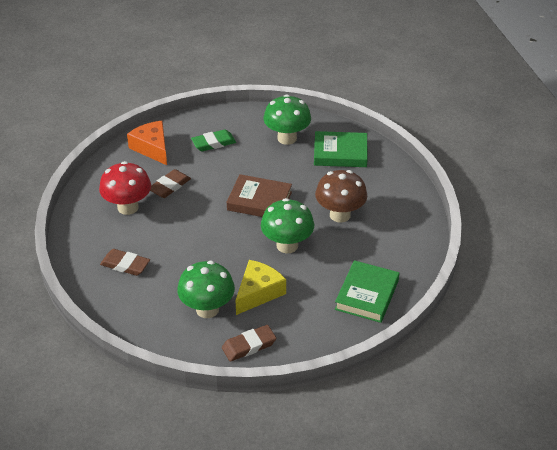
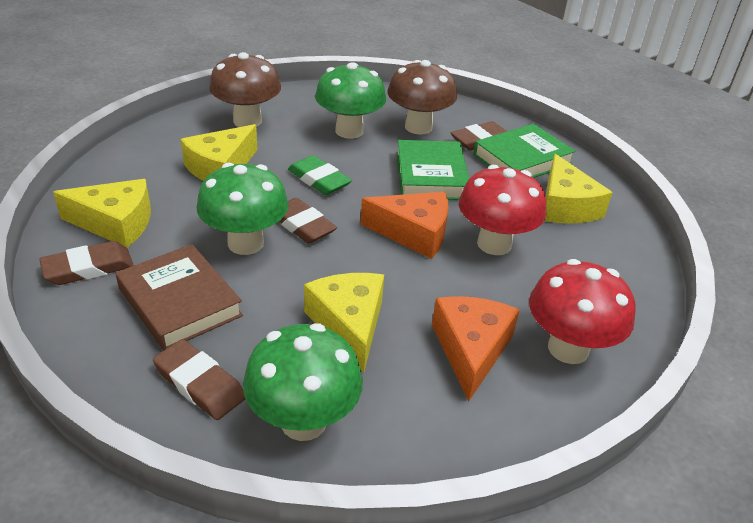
brown eraser: [100,249,150,276] [150,169,191,198] [222,325,277,362] = 3 -> [39,241,134,285] [153,339,245,420] [279,198,337,244] [451,121,507,150] = 4
brown mushroom: [315,170,367,223] = 1 -> [209,52,281,127] [388,60,457,135] = 2
orange cheese: [127,121,167,165] = 1 -> [361,192,449,259] [432,296,520,402] = 2
red mushroom: [99,161,151,215] = 1 -> [459,165,546,255] [529,259,636,364] = 2
yellow cheese: [236,260,286,315] = 1 -> [53,179,151,248] [181,124,258,181] [304,273,384,373] [545,154,613,224] = 4

